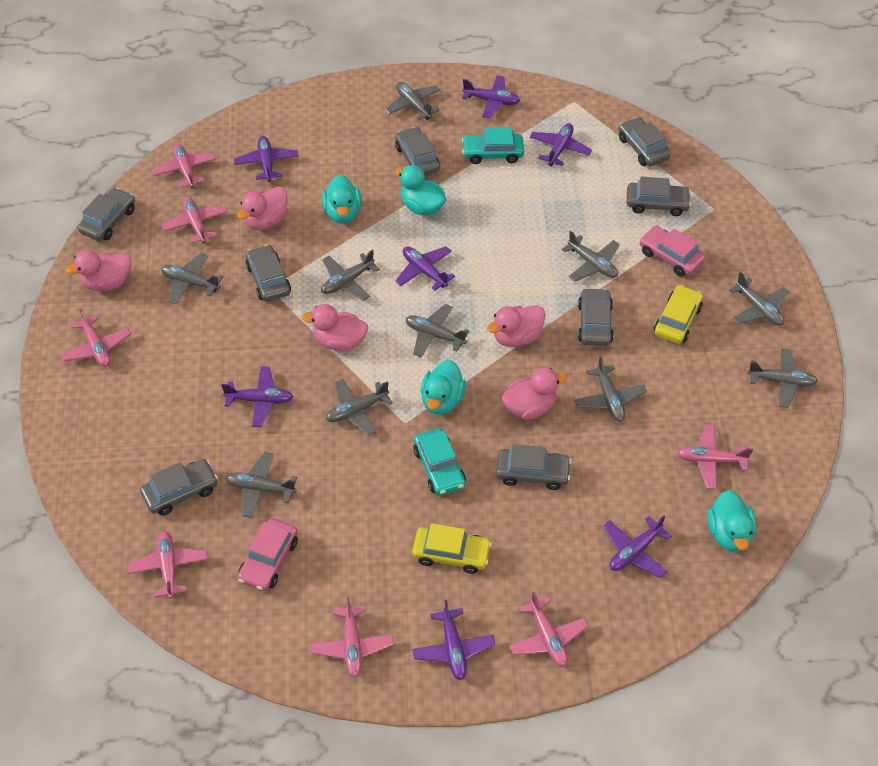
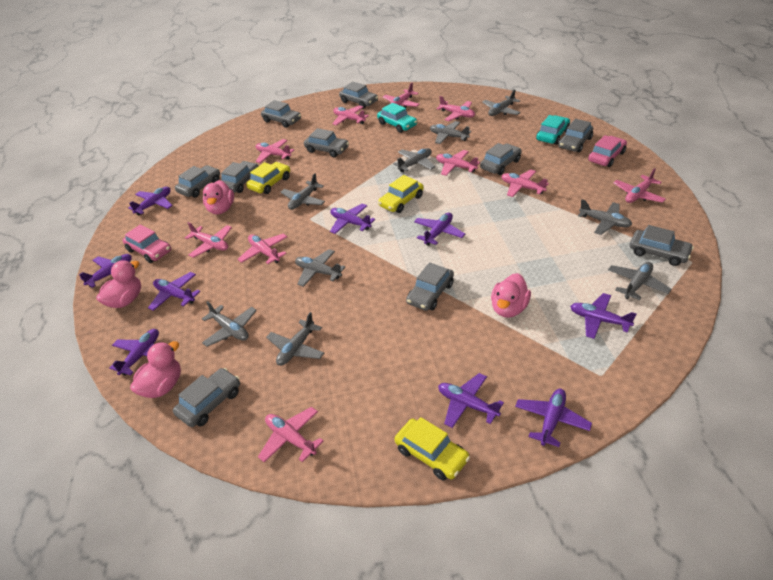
grey car: [78,188,135,241] [140,459,218,515] [245,244,291,302] [395,127,440,175] [496,444,572,490] [578,288,614,346] [619,117,671,166] [627,176,691,216] = 8 -> [173,368,240,427] [175,165,220,198] [221,161,258,193] [261,100,301,128] [304,128,349,157] [339,82,378,109] [406,263,454,311] [480,143,522,175] [558,119,593,152] [630,225,694,266] = 10
grey plane: [161,253,223,304] [225,452,297,518] [321,250,380,301] [326,379,393,436] [385,82,440,120] [405,304,469,357] [562,231,620,281] [574,356,647,422] [729,272,789,326] [747,348,818,408] = 10 -> [202,301,257,347] [266,312,324,366] [281,173,325,210] [295,249,345,287] [393,148,435,172] [430,121,471,144] [483,89,521,116] [578,199,632,235] [608,262,672,300] = 9
pink duck: [66,250,131,291] [237,186,288,230] [302,304,368,352] [487,305,545,347] [502,367,567,420] = 5 -> [96,260,141,308] [130,341,181,398] [203,180,234,214] [491,273,531,318] = 4
pink plane: [60,308,131,367] [127,531,208,598] [152,144,216,188] [161,197,228,243] [311,597,394,678] [509,591,589,667] [677,424,753,489] = 7 -> [185,222,232,258] [238,234,287,264] [256,139,294,163] [258,407,324,463] [332,105,369,126] [383,82,420,108] [436,150,480,176] [437,96,475,121] [502,169,549,197] [614,168,666,203] = 10
purple plane: [221,366,293,427] [234,136,298,182] [395,246,455,290] [412,600,495,680] [462,75,520,118] [530,123,592,167] [603,516,672,578] = 7 -> [79,254,132,288] [109,329,159,375] [128,187,173,215] [148,272,200,311] [330,203,375,234] [414,213,465,246] [438,373,504,428] [515,389,592,447] [570,293,637,339] = 9
turquoise duck: [322,175,361,223] [395,165,446,216] [421,360,466,415] [708,490,756,552] = 4 -> none = 0
yellow car: [412,523,492,574] [654,285,703,344] = 2 -> [246,162,290,194] [378,175,424,213] [394,417,470,481] = 3

